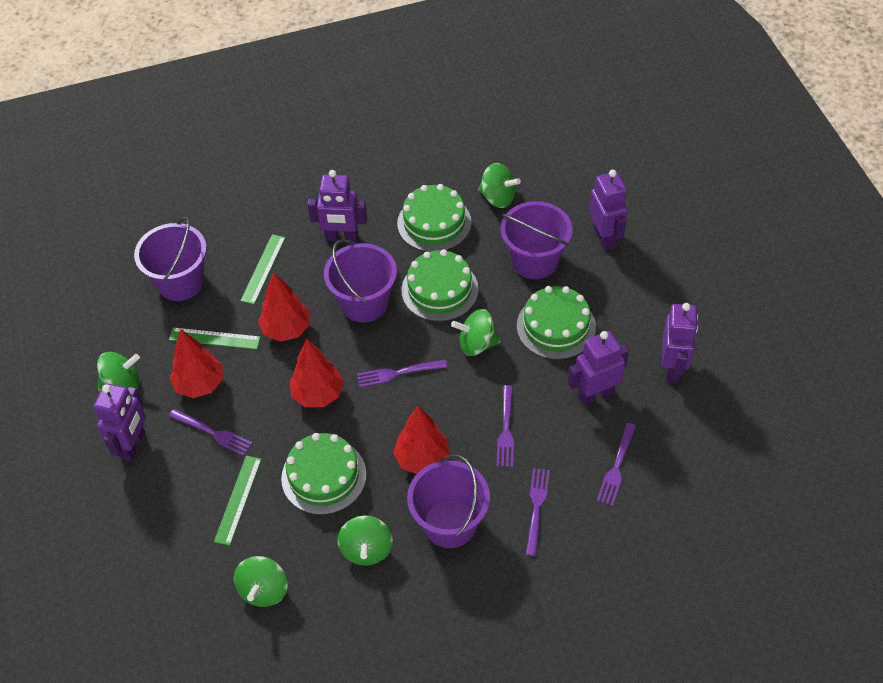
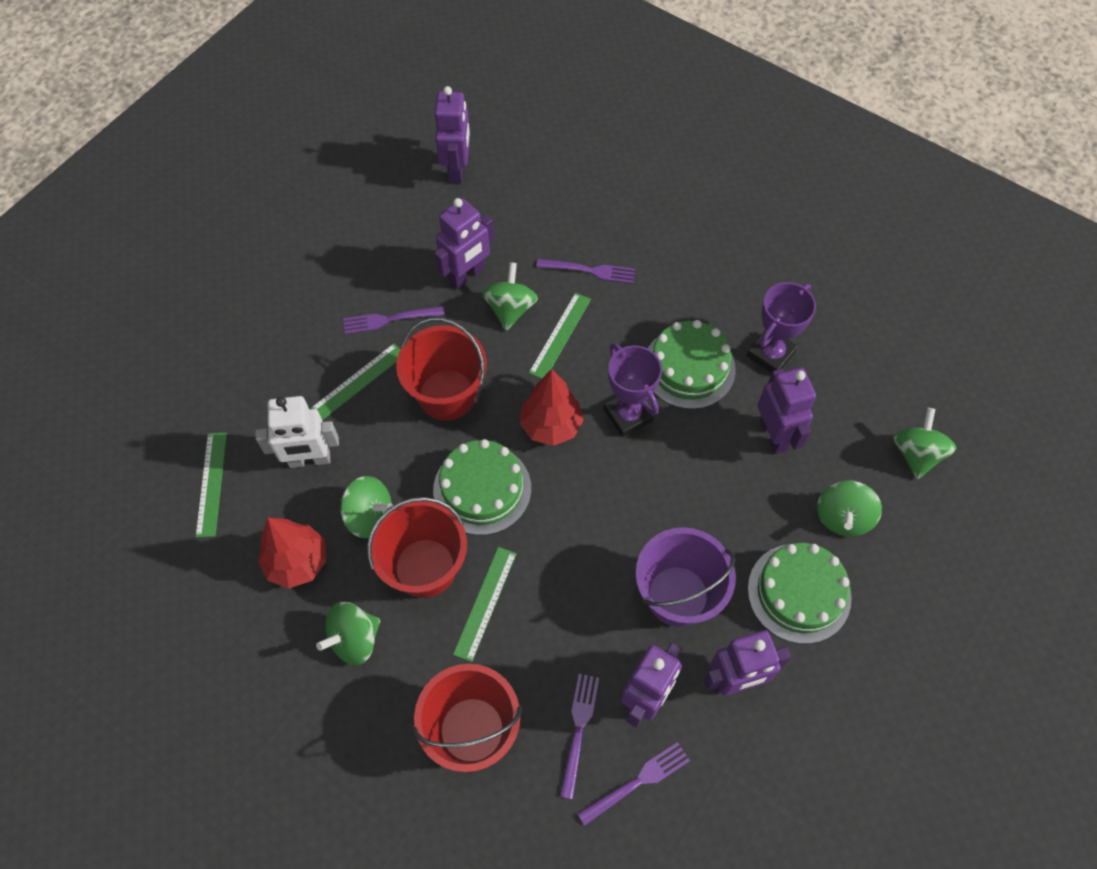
green cake: [281,433,367,515] [397,184,471,252] [401,249,479,322] [517,286,596,360] = 4 -> [433,439,531,535] [647,320,736,409] [748,543,852,644] = 3
green ruler: [169,327,261,350] [214,456,262,546] [240,234,286,304] = 3 -> [195,433,227,537] [311,344,401,420] [453,547,517,662] [529,293,591,379] = 4
purple bucket: [134,217,207,301] [324,239,397,322] [407,454,490,548] [501,201,572,279] = 4 -> [636,527,736,627] = 1
purple fork: [169,409,252,456] [357,360,447,387] [496,385,514,467] [526,468,550,556] [597,423,636,506] = 5 -> [343,306,445,334] [536,259,635,284] [560,674,599,799] [577,742,690,826] = 4
purple trophy: none = 0 -> [603,343,662,437] [746,282,816,373] = 2
red bucket: none = 0 -> [367,497,467,598] [396,317,487,420] [413,664,522,773] = 3
red tree: [170,329,223,398] [258,272,310,342] [290,339,344,407] [393,406,450,474] = 4 -> [258,518,326,589] [520,369,584,446] = 2
white robot: none = 0 -> [255,396,339,468] = 1

